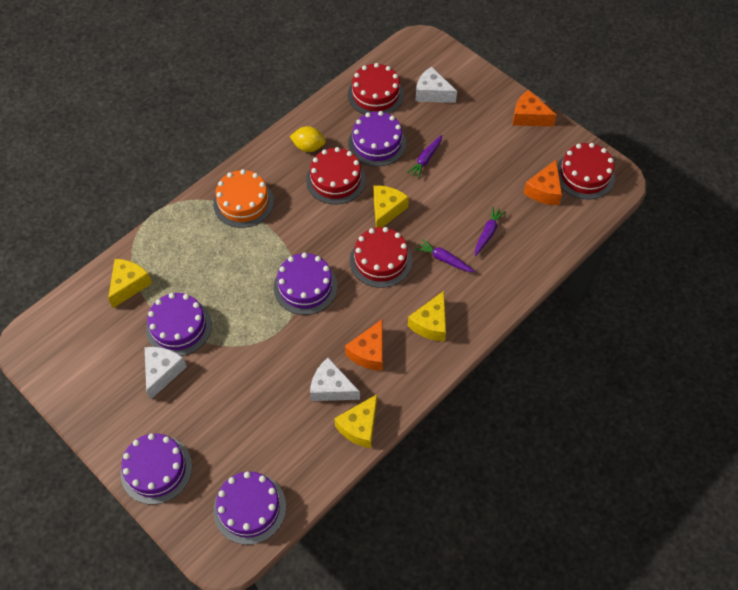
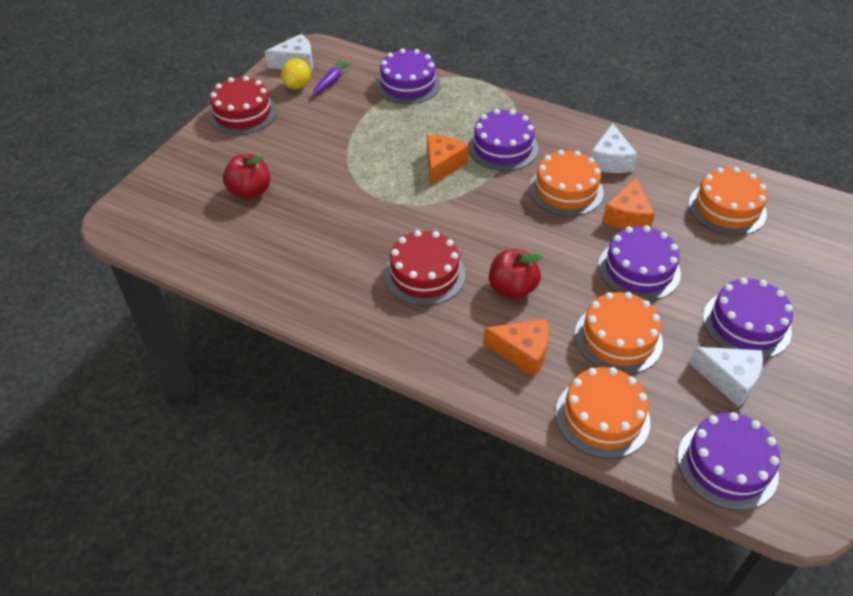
orange cake: [213,169,274,228] = 1 -> [529,150,604,216] [555,367,650,459] [575,292,663,374] [689,167,768,235] = 4
purple carrot: [407,135,442,179] [415,239,474,272] [475,206,506,256] = 3 -> [312,59,352,96] = 1
red apple: none = 0 -> [223,154,271,200] [489,249,543,300] = 2
red cake: [306,147,366,204] [348,63,404,115] [350,227,412,288] [557,143,615,200] = 4 -> [208,76,277,135] [384,230,466,306] = 2
yellow cheese: [108,259,152,308] [334,394,377,448] [373,185,409,228] [408,291,446,341] = 4 -> none = 0

